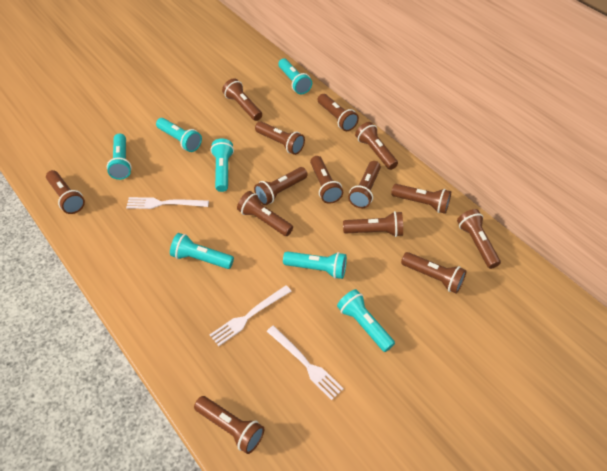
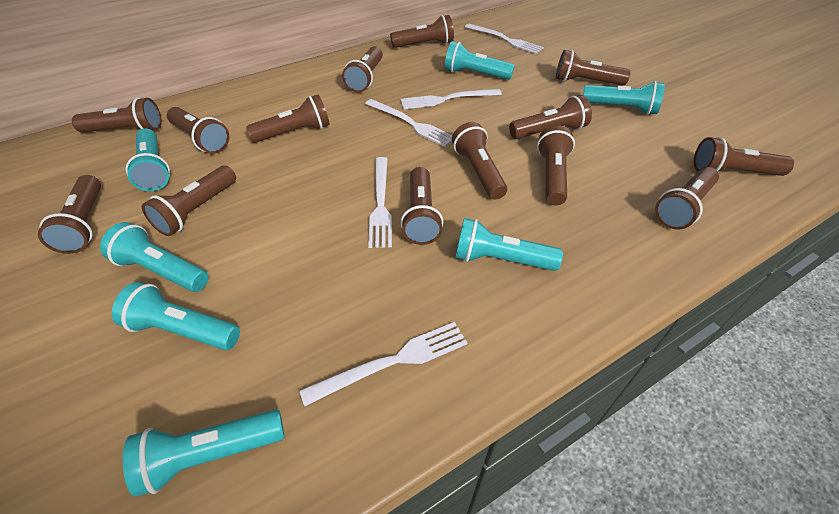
white fork: [126,197,209,209] [210,285,291,346] [267,326,344,400] = 3 -> [299,322,467,406] [365,99,452,147] [368,157,392,248] [401,89,502,109] [465,24,544,54] = 5

